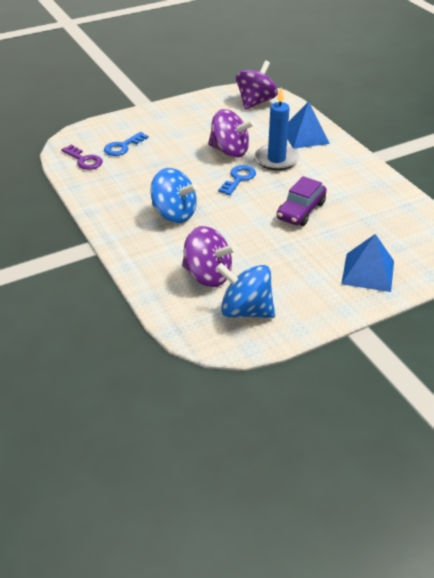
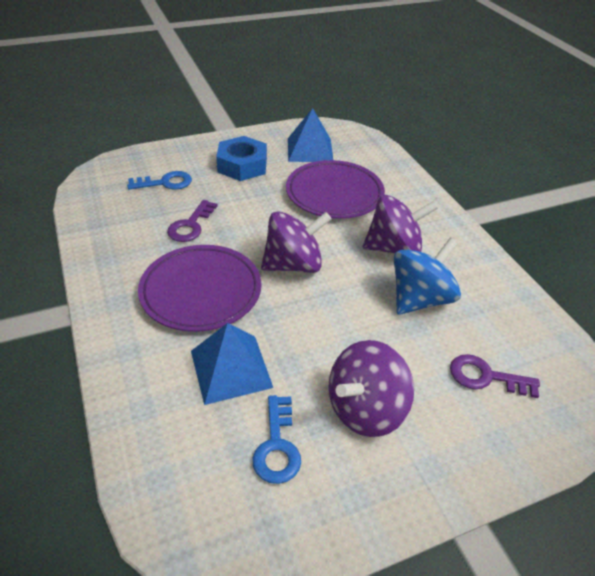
blue candle: [254,87,300,171] = 1 -> none = 0
blue nut: none = 0 -> [216,136,267,181] = 1
blue spinning top: [151,168,198,223] [216,263,275,318] = 2 -> [394,238,461,315] = 1
purple car: [277,176,326,226] = 1 -> none = 0
purple key: [61,145,103,170] = 1 -> [167,200,218,242] [450,354,540,398] = 2
purple plate: none = 0 -> [138,245,261,332] [286,160,385,219] = 2

